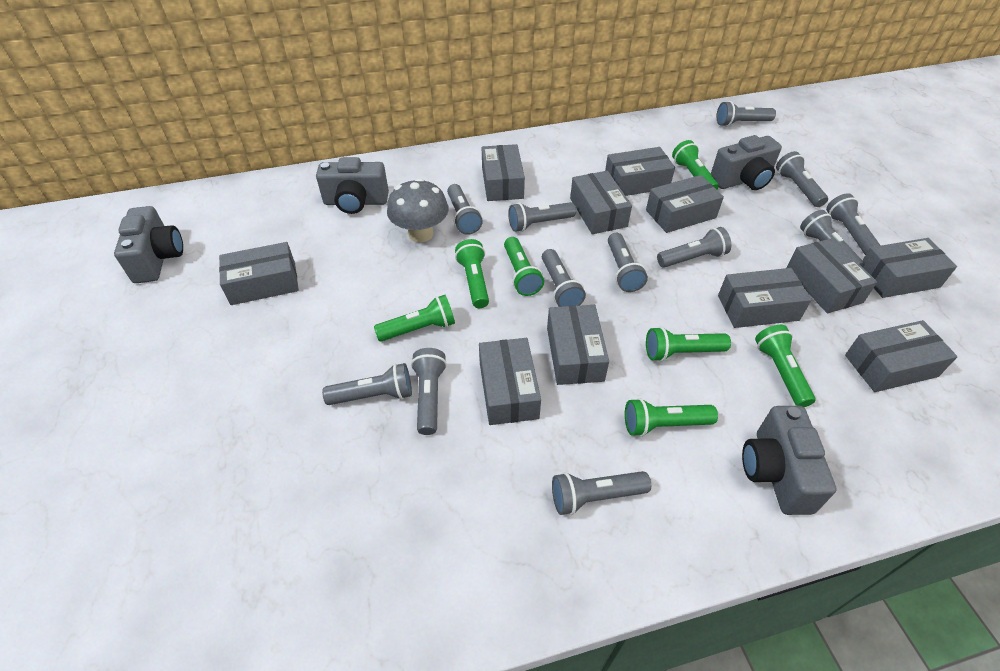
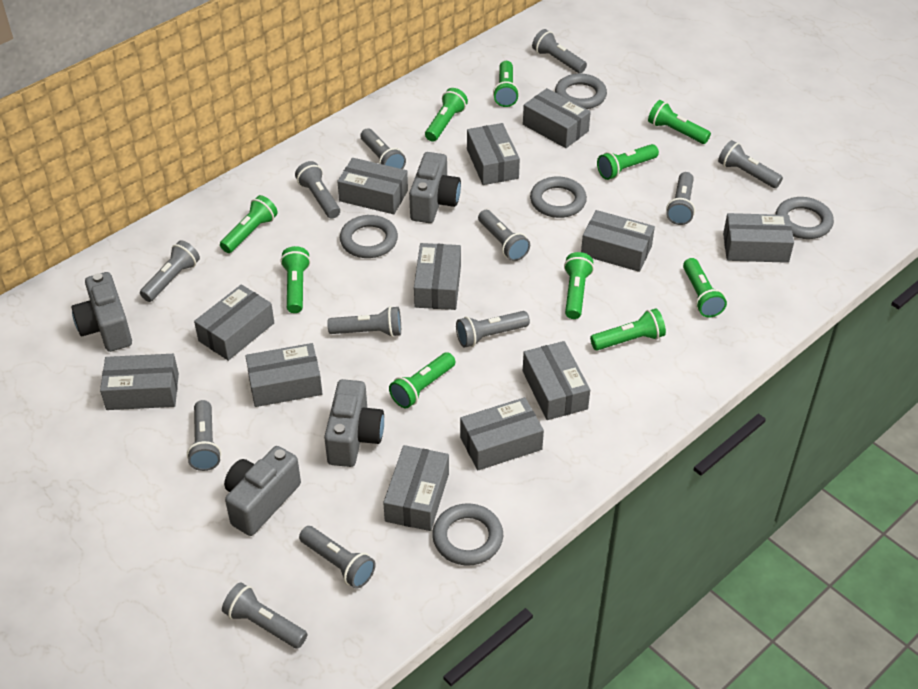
green flashlight: [374,295,455,342] [455,239,489,308] [504,237,544,296] [625,398,718,437] [646,327,731,362] [672,140,719,190] [755,325,815,407] = 7 -> [220,195,278,253] [280,246,311,313] [389,352,455,408] [425,88,468,142] [493,61,519,107] [564,252,594,319] [590,308,666,351] [597,144,659,180] [648,100,711,144] [683,258,727,318] = 10
grey box: [219,242,299,305] [479,338,541,425] [482,144,525,201] [547,305,609,385] [570,171,632,234] [605,147,675,196] [646,175,724,233] [718,268,812,328] [787,238,877,313] [845,320,958,392] [862,238,957,298] = 11 -> [100,354,179,410] [194,284,274,361] [245,343,323,407] [337,158,408,214] [383,445,449,531] [414,243,461,310] [460,397,544,471] [467,123,520,185] [523,88,591,148] [523,341,590,420] [581,210,655,272] [723,213,794,263] = 12
grey mushroom: [387,178,449,242] = 1 -> none = 0
grey ring: none = 0 -> [340,215,398,258] [432,504,503,565] [530,176,587,218] [555,74,607,109] [776,197,834,239] = 5

